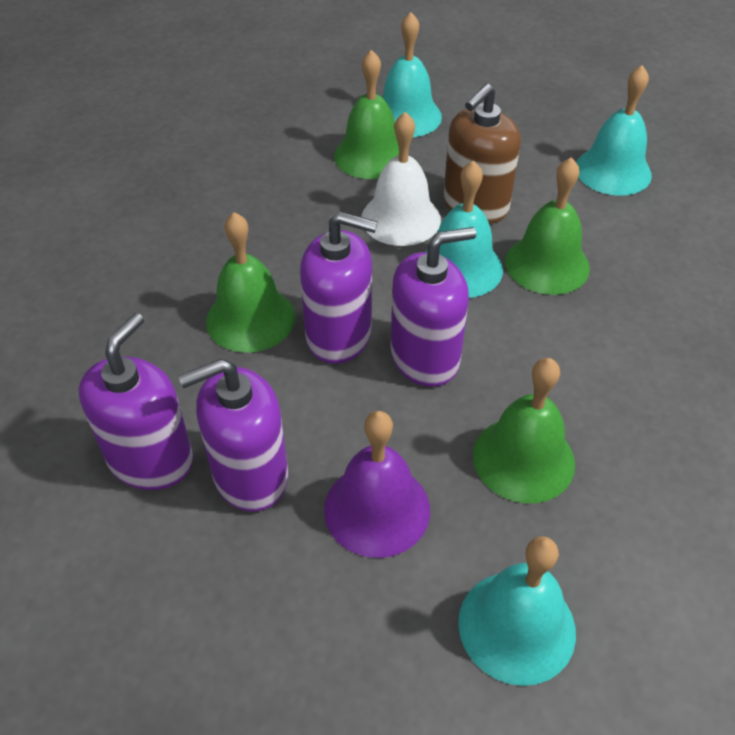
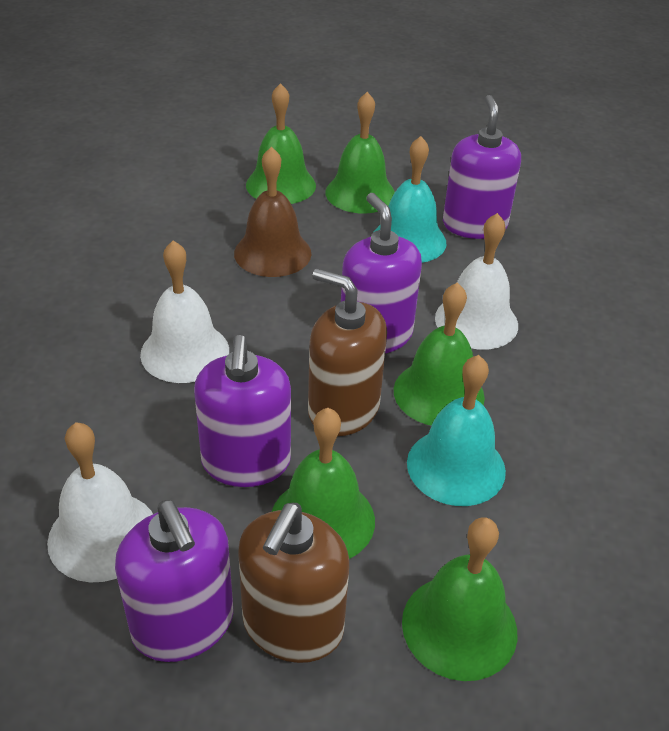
brown bell: none = 0 -> [234,147,311,277] = 1
brown soap dispenser: [443,84,521,224] = 1 -> [238,503,349,663] [308,269,387,436] = 2
green bell: [206,212,295,353] [334,50,399,179] [473,358,575,503] [505,157,590,295] = 4 -> [246,83,316,204] [272,408,375,559] [325,92,395,213] [393,282,485,426] [402,517,517,681] = 5
purple bell: [324,411,430,558] = 1 -> none = 0
turquoise bell: [382,12,442,137] [425,161,503,298] [458,536,576,686] [576,65,652,196] = 4 -> [373,136,446,263] [407,355,506,506] = 2
white bell: [361,112,441,246] = 1 -> [47,422,153,582] [140,240,229,383] [435,213,518,350] = 3

